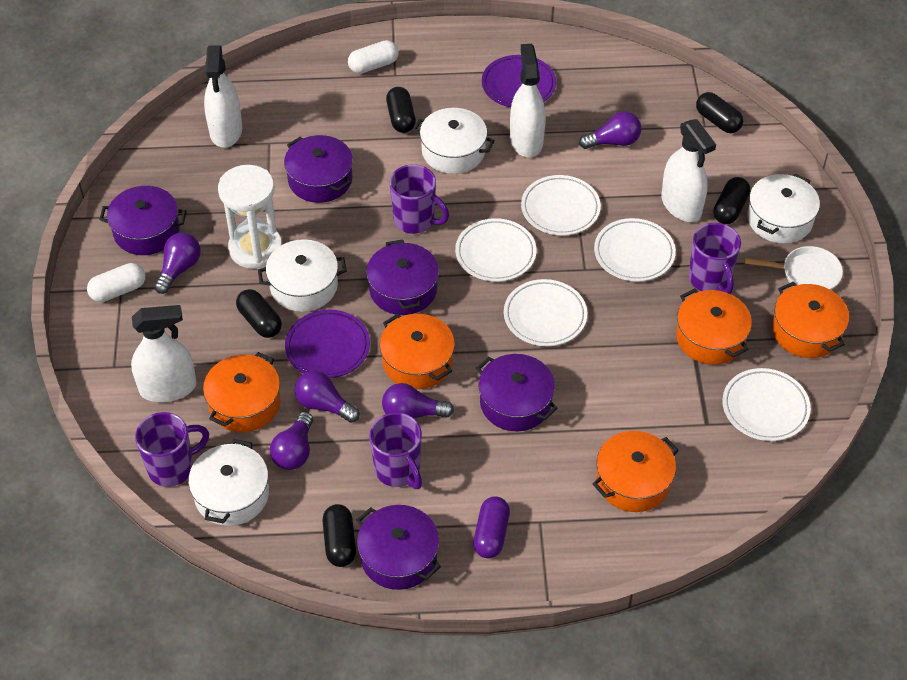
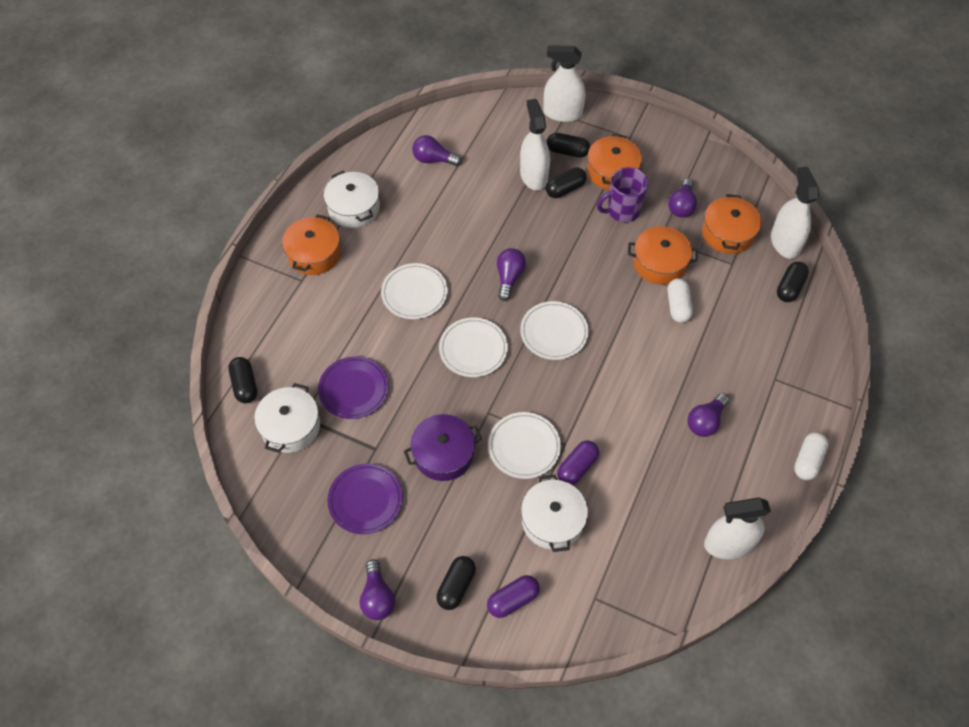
orange pot: [203,352,281,432] [380,314,455,389] [593,431,679,512] [676,289,752,365] [772,282,849,358] = 5 -> [282,214,341,275] [587,134,642,190] [628,226,698,285] [702,194,761,254] = 4
purple capsule: [473,496,510,558] = 1 -> [487,575,540,618] [557,440,599,485] = 2
purple mug: [135,412,209,487] [369,412,422,489] [390,164,449,234] [689,223,741,294] = 4 -> [597,167,648,223] = 1
purple pot: [99,186,187,255] [284,135,353,203] [357,505,441,590] [366,239,439,315] [477,354,558,431] = 5 -> [404,414,482,481] = 1
white hourglass: [218,165,282,269] = 1 -> none = 0
white pan: [745,246,843,290] = 1 -> none = 0
white plate: [455,218,536,282] [504,279,587,346] [521,175,601,236] [594,218,676,282] [723,368,811,441] = 5 -> [381,263,448,319] [439,317,508,377] [488,412,561,479] [520,301,589,360] = 4
white pot: [188,439,269,526] [258,239,347,312] [413,108,495,174] [747,174,820,243] = 4 -> [254,383,320,453] [324,171,380,228] [521,474,588,552] = 3

